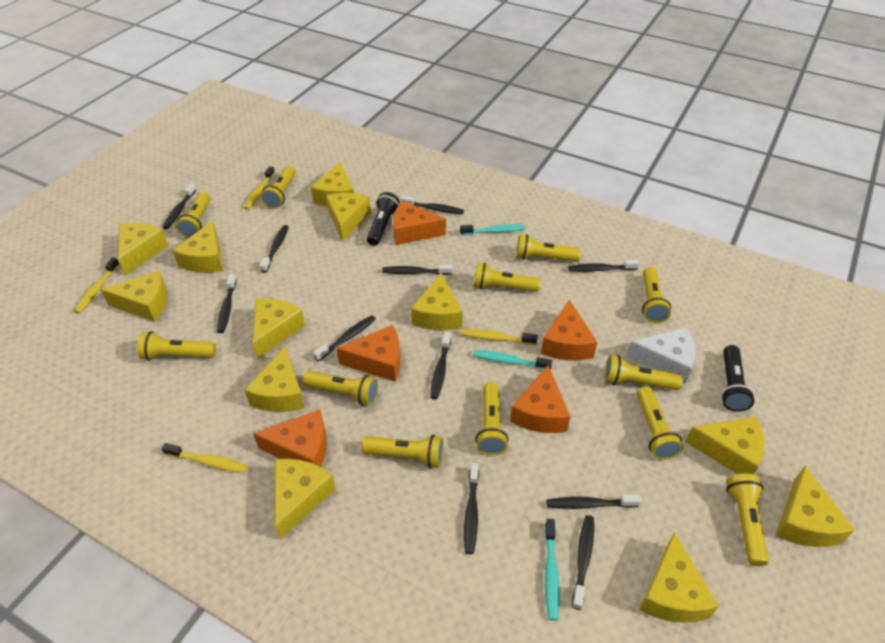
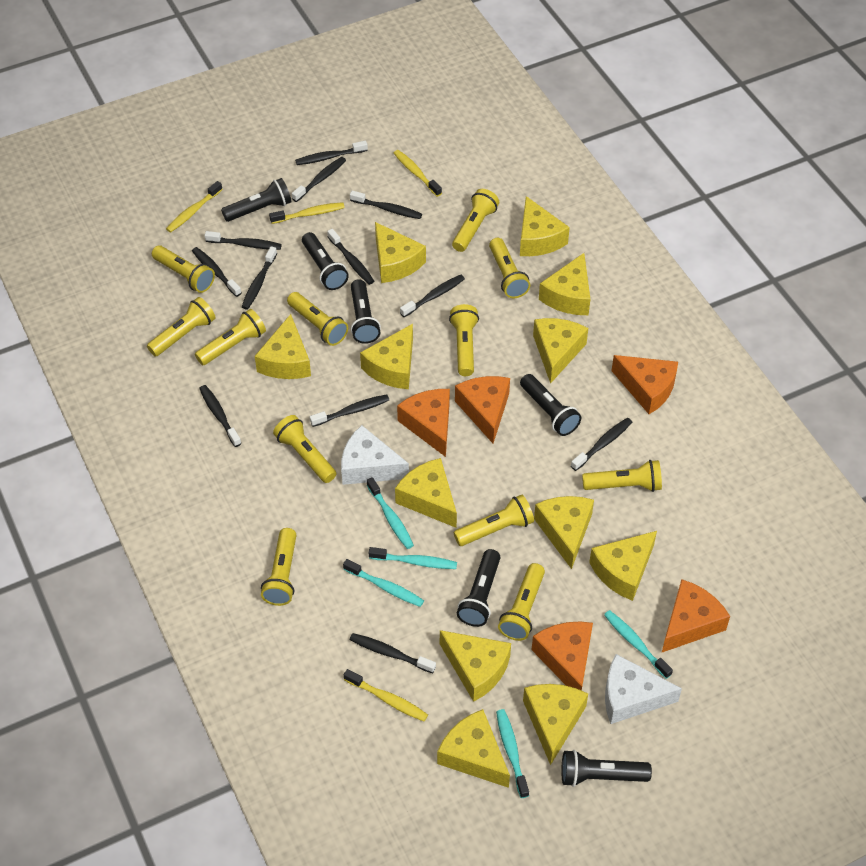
black flashlight: [367,192,400,246] [721,345,755,412] = 2 -> [221,178,291,222] [302,232,349,290] [351,279,381,344] [457,549,501,627] [520,374,581,436] [561,750,652,787] = 6
black toothbrush: [162,183,196,229] [217,274,237,333] [260,225,289,273] [313,315,376,361] [382,264,452,275] [401,196,464,214] [430,332,451,400] [464,463,479,554] [546,495,641,509] [568,260,640,272] [572,515,594,610] = 11 -> [192,247,241,297] [199,385,242,447] [205,231,282,250] [242,246,277,310] [292,157,346,202] [295,141,368,165] [310,394,389,427] [327,229,374,285] [350,190,422,219] [350,633,436,673] [400,275,465,317] [571,418,632,471] = 12
turquoise toothbrush: [460,224,526,235] [473,350,552,370] [545,519,560,621] = 3 -> [343,559,424,607] [367,477,414,549] [369,547,457,569] [496,709,529,798] [604,610,673,679] = 5
white cheese: [627,327,696,384] = 1 -> [341,425,409,485] [605,654,682,724] = 2

